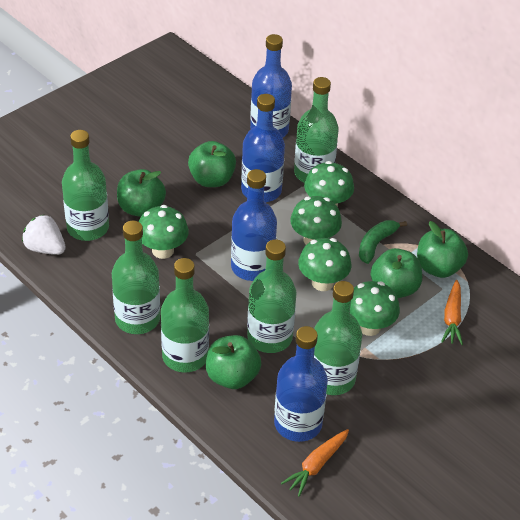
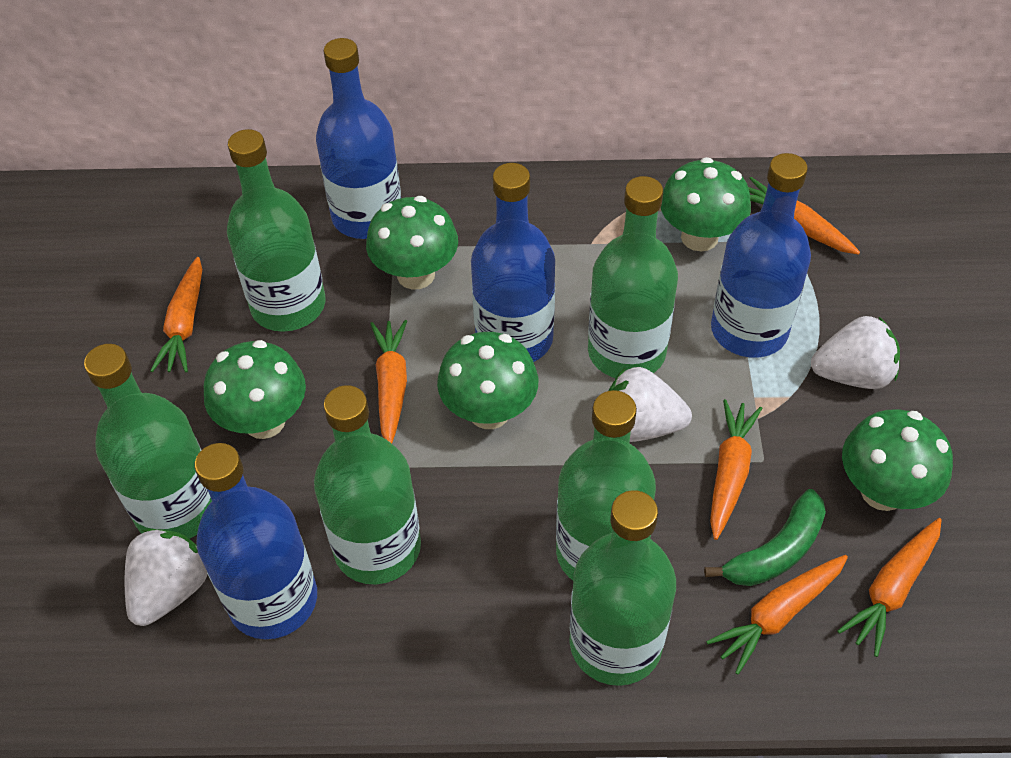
green apple: [117,169,166,217] [188,141,236,187] [206,335,261,389] [371,248,422,298] [417,221,468,278] = 5 -> none = 0
orange carrot: [281,429,349,497] [441,280,463,345] = 2 -> [150,257,202,372] [370,320,407,443] [706,555,848,675] [710,399,762,540] [748,177,860,255] [837,518,942,657] = 6
white strawberry: [22,215,66,255] = 1 -> [124,529,207,626] [608,367,692,442] [811,316,900,389] = 3

